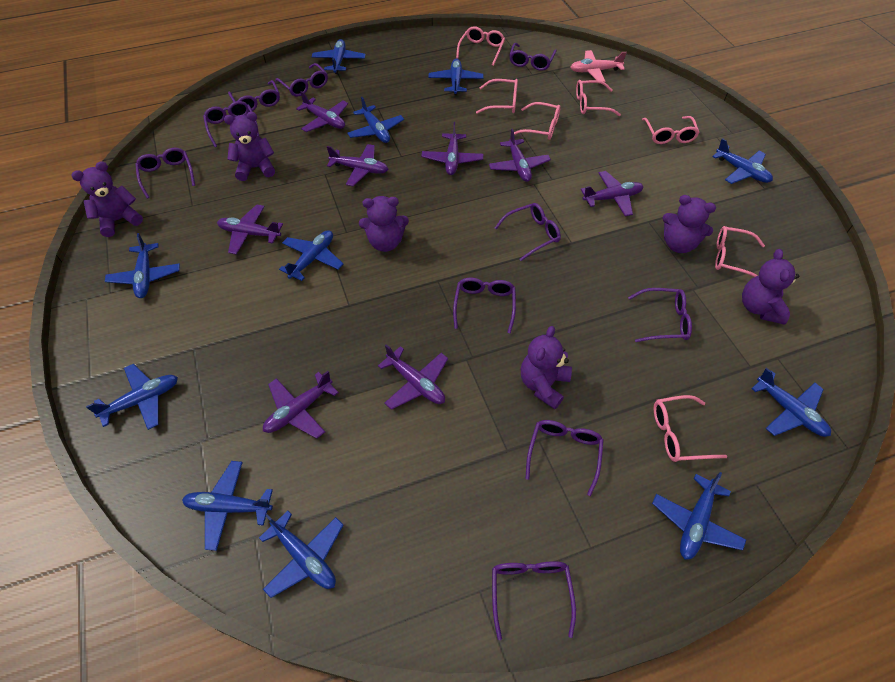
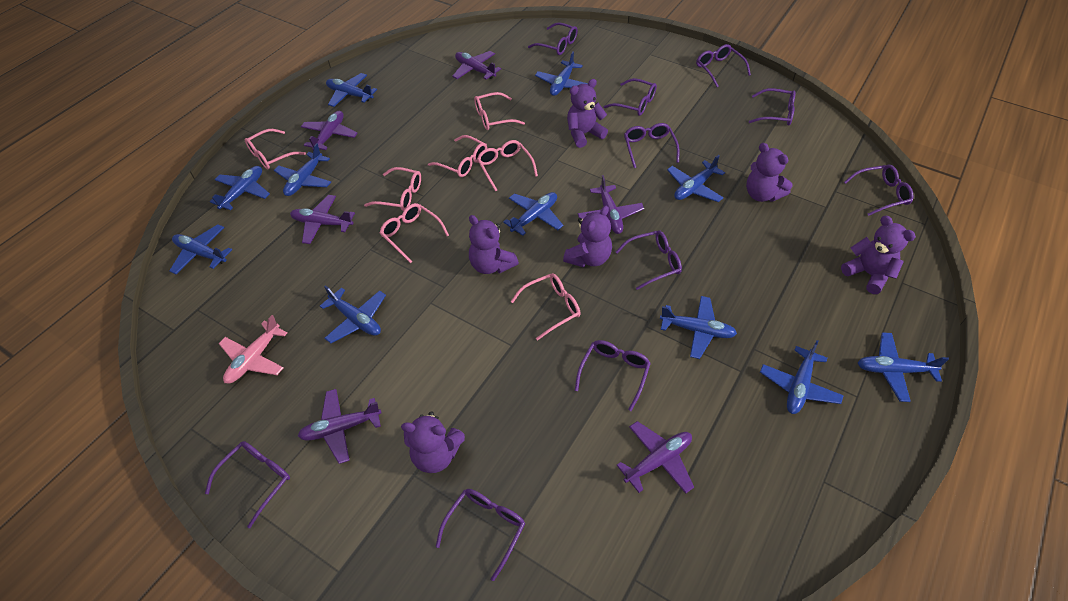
purple plane: [217,205,283,255] [263,371,339,439] [296,91,348,132] [327,144,388,186] [378,344,448,410] [421,122,483,175] [489,128,551,182] [581,171,644,216] = 8 -> [290,195,355,244] [298,389,382,464] [301,111,358,151] [452,51,501,79] [578,175,644,234] [617,421,694,494] = 6

